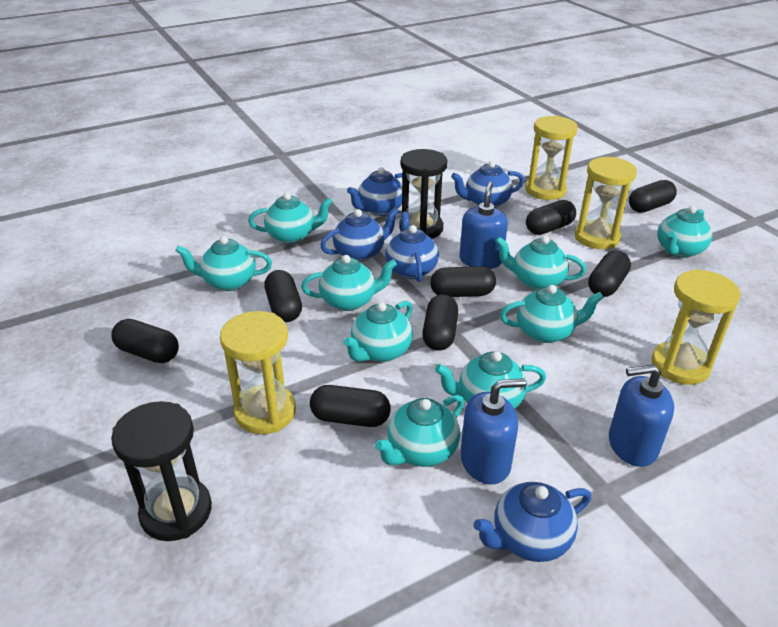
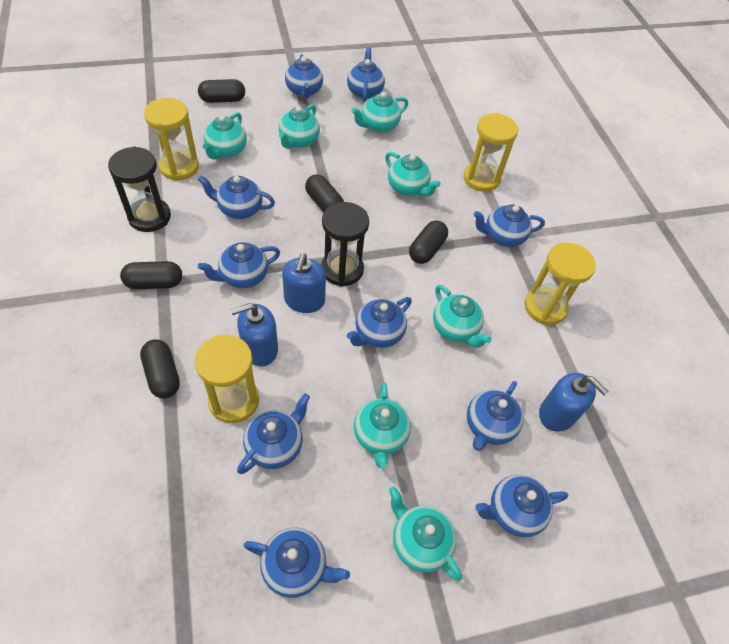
black capsule: [111,319,179,363] [264,270,302,322] [310,385,391,427] [422,294,458,351] [430,266,496,297] [526,200,576,235] [588,251,631,297] [629,180,677,213] = 8 -> [120,261,182,289] [140,339,180,399] [198,79,245,103] [305,174,344,212] [409,220,448,264] = 5
blue teapot: [320,207,399,262] [347,167,410,216] [385,212,439,282] [451,161,524,208] [474,482,591,562] = 5 -> [198,175,275,219] [198,242,280,288] [237,393,310,474] [244,528,350,598] [285,54,323,98] [347,47,385,102] [347,297,412,348] [467,381,523,451] [474,205,545,247] [475,475,568,537] = 10
turquoise teapot: [175,236,272,291] [248,193,333,244] [301,255,397,311] [343,301,413,362] [375,395,464,467] [435,351,546,409] [495,236,586,290] [500,285,604,343] [657,206,712,258] = 9 -> [203,112,247,160] [279,104,320,149] [352,92,408,133] [354,383,411,468] [385,152,441,197] [389,486,462,581] [433,285,491,348] = 7

